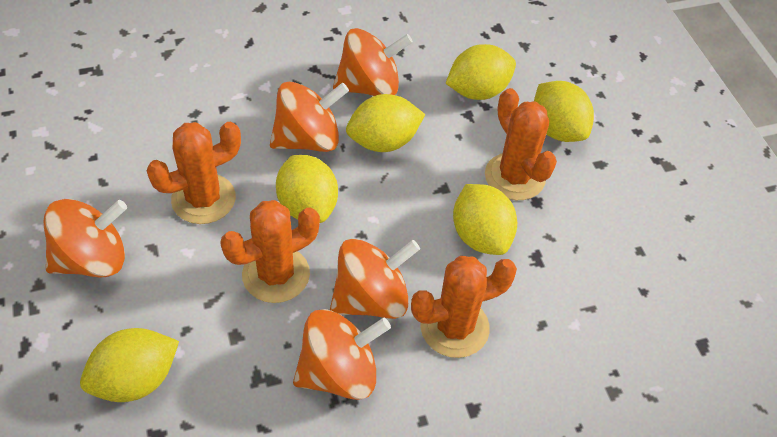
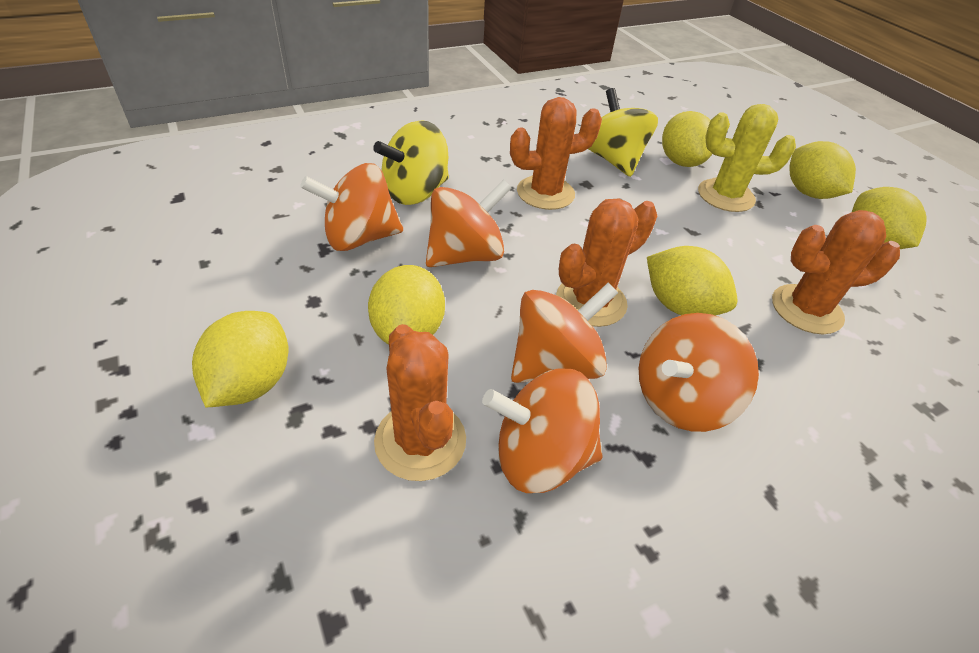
yellow cactus: none = 0 -> [698,104,796,212] = 1
yellow spinning top: none = 0 -> [373,120,449,205] [588,88,658,177] = 2

